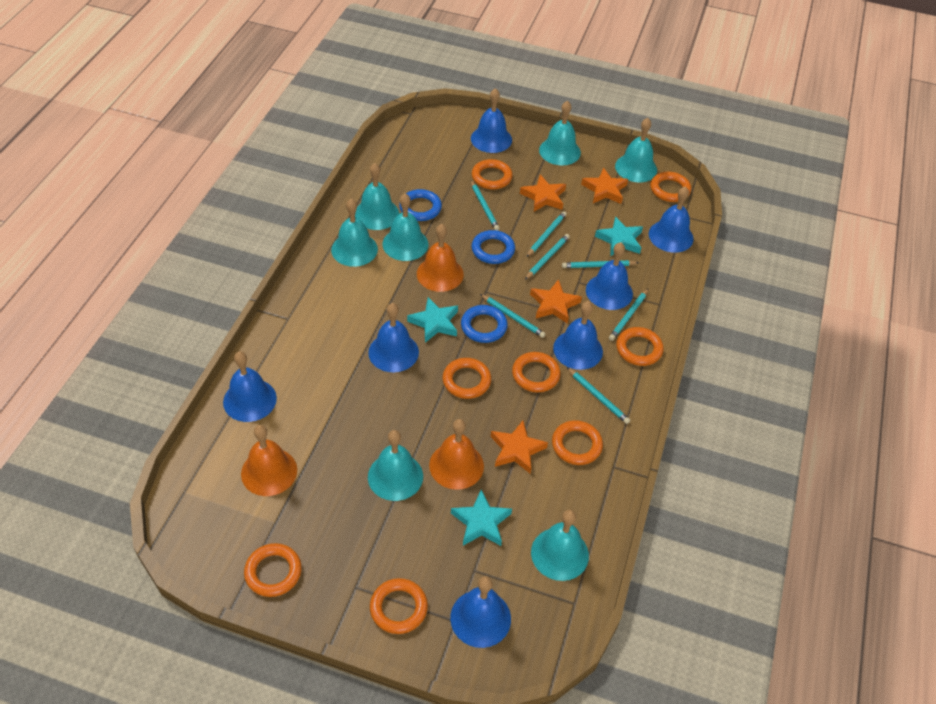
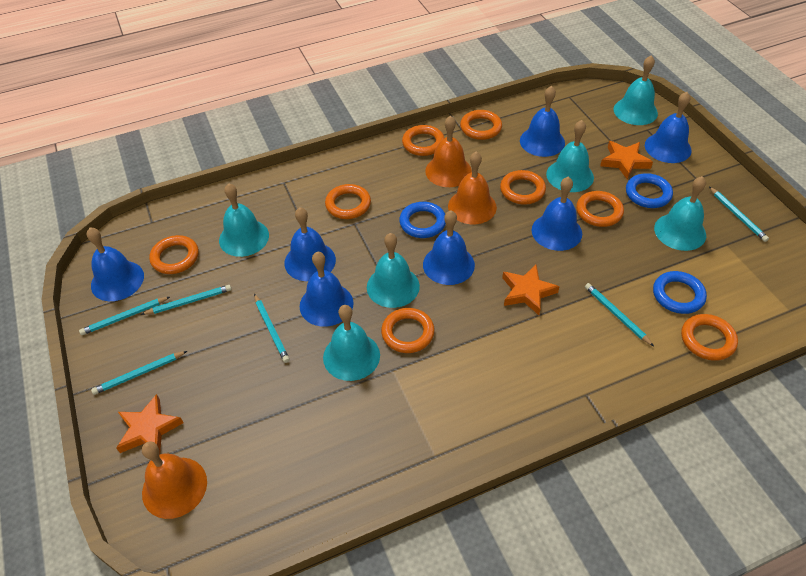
orange star: [490,421,548,474] [520,175,566,212] [530,279,582,324] [581,168,628,204] = 4 -> [116,394,184,454] [502,265,560,315] [600,141,653,179] = 3
turquoise bell: [331,199,378,267] [355,163,399,230] [368,430,423,501] [382,194,428,261] [531,510,589,581] [539,101,581,165] [615,118,657,182] = 7 -> [219,183,269,257] [323,305,380,381] [367,233,420,308] [546,120,594,192] [614,55,658,125] [654,176,706,251] = 6
turquoise pencil: [471,180,500,231] [480,294,546,338] [525,234,570,280] [527,211,567,257] [562,260,639,268] [567,367,630,424] [609,289,648,341] = 7 -> [79,297,170,335] [91,351,187,395] [141,285,231,315] [254,294,290,363] [585,283,654,346] [709,187,769,242] = 6
turquoise star: [407,297,458,343] [451,490,512,546] [595,216,643,256] = 3 -> none = 0

